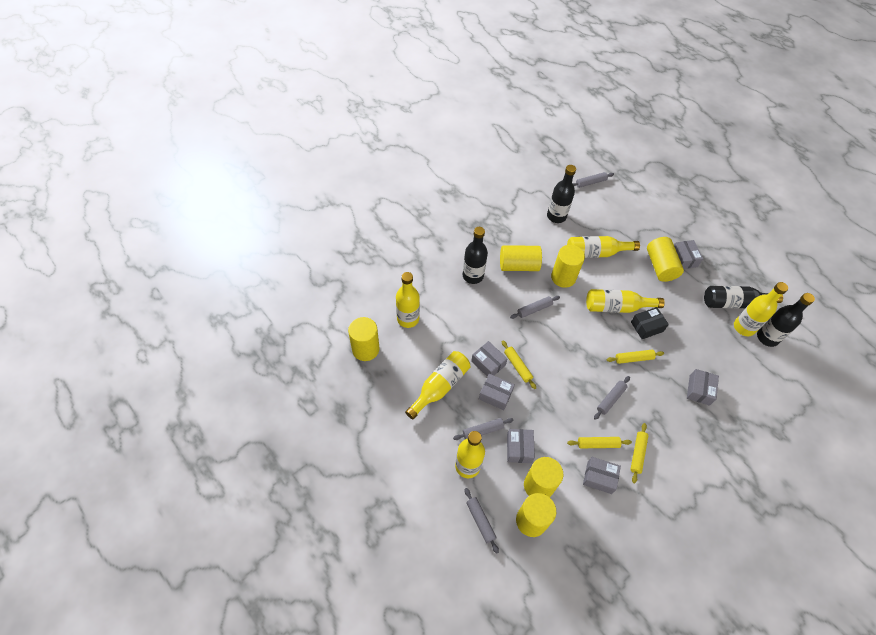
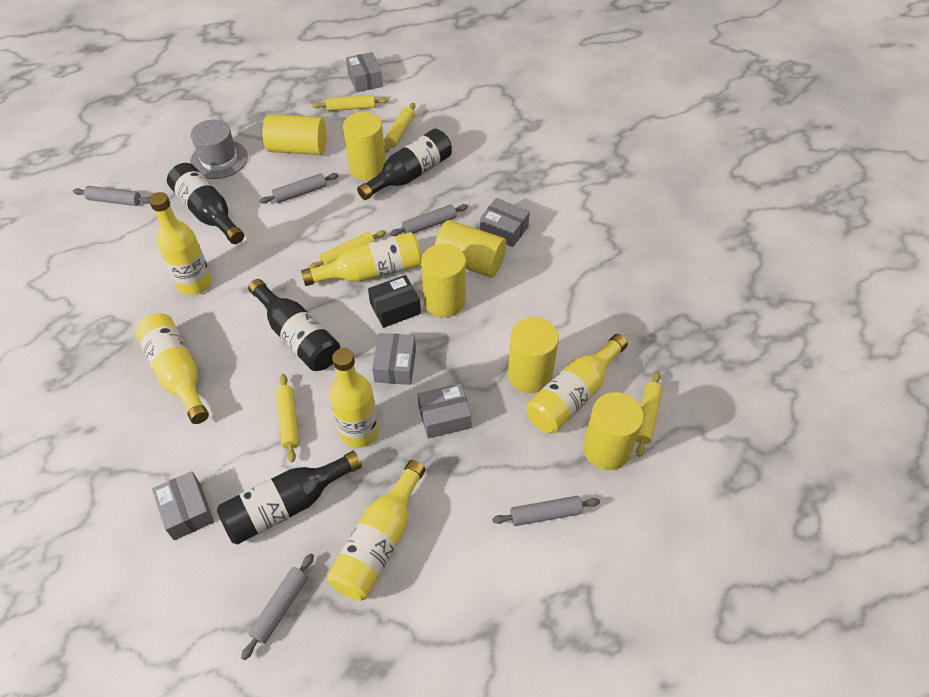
grey box: [471,341,508,377] [479,374,515,410] [507,429,535,463] [583,457,621,494] [674,240,703,269] [687,369,719,406] = 6 -> [152,471,214,540] [346,52,383,93] [372,333,416,385] [418,383,472,439] [480,198,530,247] = 5
grey hat: none = 0 -> [190,119,248,179] = 1
yellow rolling pin: [502,341,536,389] [567,437,632,448] [607,350,664,364] [630,423,648,483] = 4 -> [276,374,299,462] [308,230,386,269] [312,95,388,111] [384,103,415,153] [636,371,663,457] = 5

